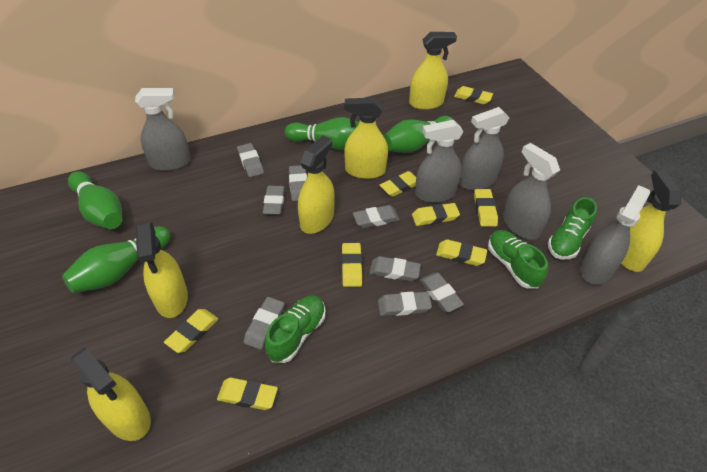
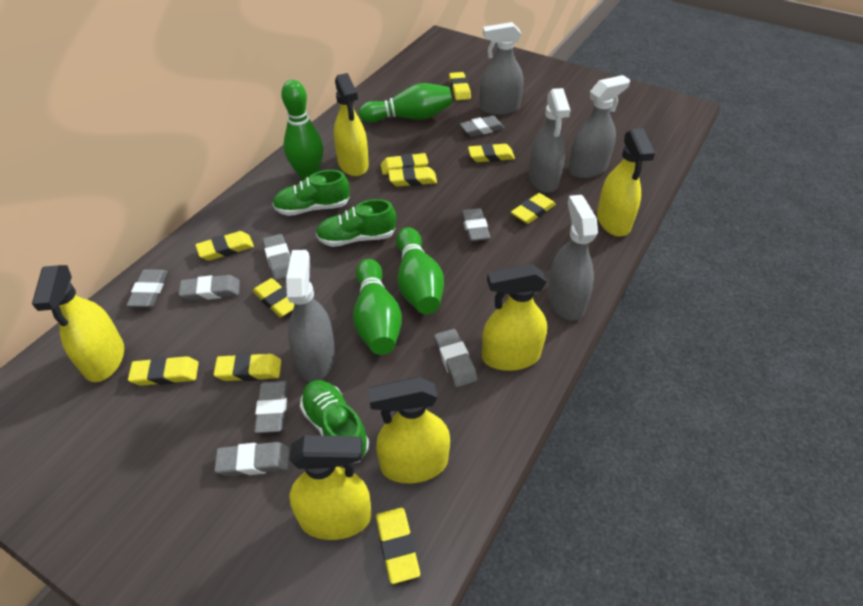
yellow eraser: [164,309,218,353] [217,378,278,410] [342,243,362,287] [380,171,416,197] [412,203,460,226] [436,240,487,266] [454,86,493,104] [474,189,498,227] = 8 -> [128,356,199,386] [195,231,254,261] [214,353,281,381] [252,278,294,317] [376,508,420,584] [381,153,428,175] [388,167,437,187] [449,72,471,100] [468,144,515,162] [511,193,556,224] = 10

